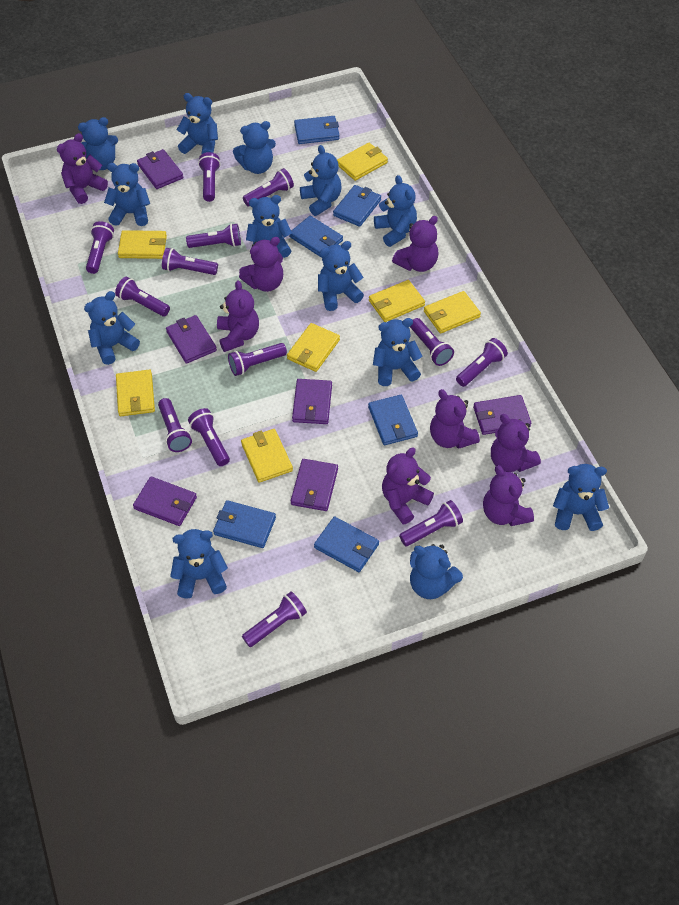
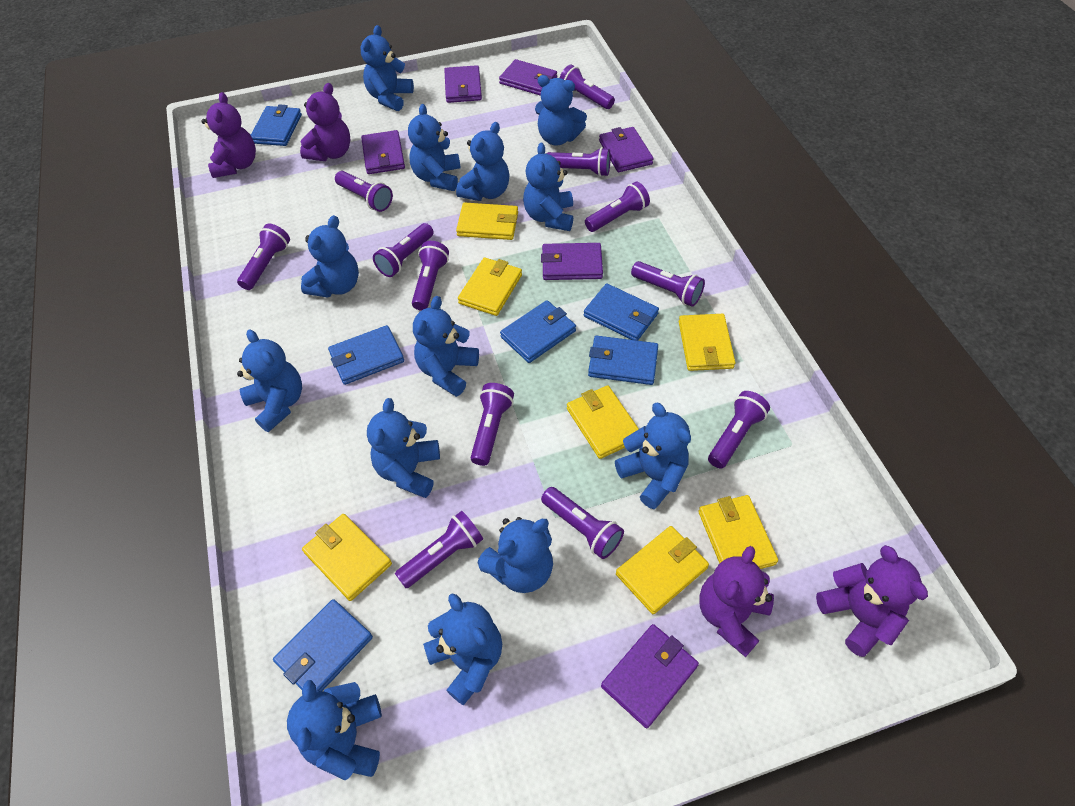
purple flashlight: [86,221,114,274] [115,277,170,316] [158,398,192,452] [162,248,218,275] [186,224,241,248] [188,408,230,466] [198,152,220,202] [228,343,287,376] [242,591,307,647] [243,168,294,206] [399,500,463,546] [410,318,454,366] [456,338,508,387] = 13 -> [237,224,290,290] [335,171,393,212] [373,223,434,277] [395,511,483,588] [412,241,449,311] [471,383,514,466] [541,487,624,559] [546,147,611,177] [560,65,615,109] [585,182,650,232] [631,261,705,307] [708,391,770,469] = 12
purple teddy bear: [57,133,108,204] [217,280,259,352] [239,237,283,292] [382,447,434,524] [392,216,438,272] [430,389,480,449] [483,465,534,526] [491,414,541,472] = 8 -> [201,92,256,178] [300,83,350,161] [699,546,774,657] [816,545,928,657] = 4

